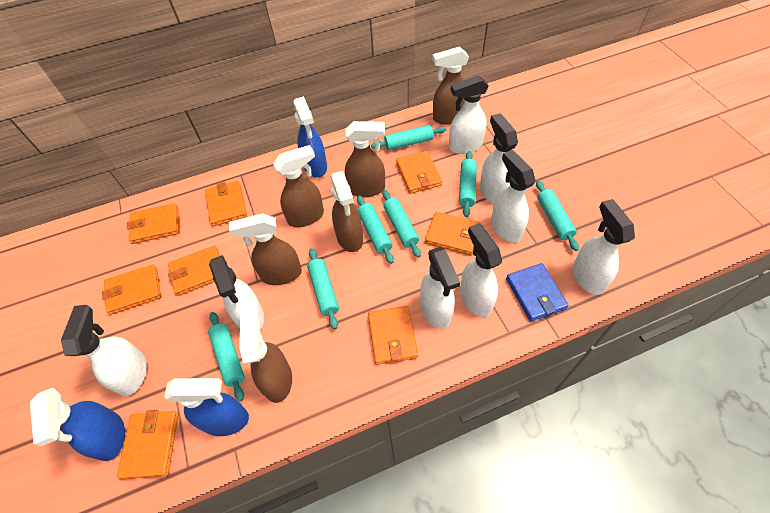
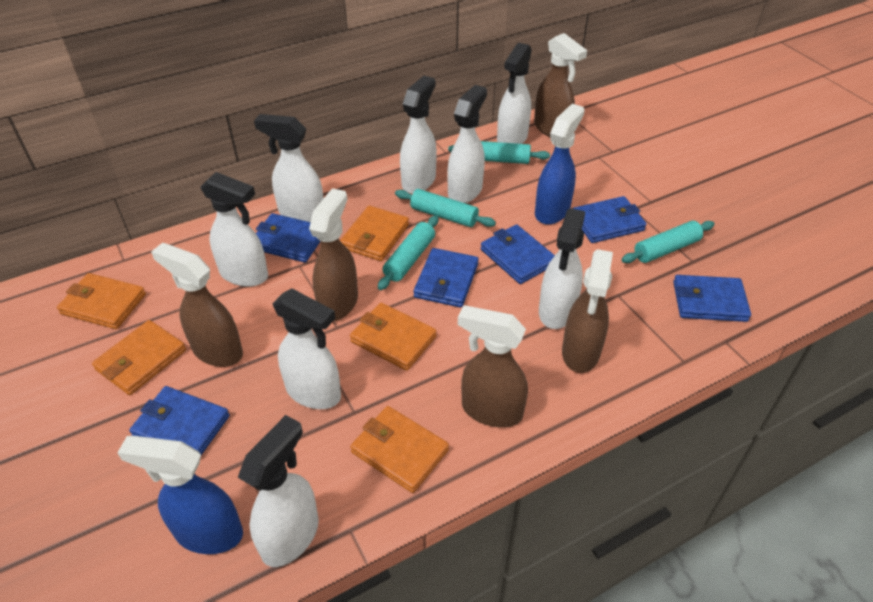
blue spray bottle: [30,388,125,461] [164,378,249,436] [293,96,327,178] = 3 -> [117,436,243,554] [535,104,585,225] = 2
blue wallet: [506,263,568,322] = 1 -> [129,386,230,455] [256,213,321,263] [414,248,479,308] [481,225,555,284] [572,196,647,243] [673,275,751,322] = 6
brown spray bottle: [229,213,302,285] [239,310,292,403] [273,145,324,227] [330,171,363,252] [345,121,385,197] [432,46,469,125] = 6 -> [151,243,243,367] [309,188,358,321] [458,305,528,428] [534,33,587,137] [562,249,613,373] = 5
orange wallet: [102,264,161,315] [117,410,178,479] [127,203,179,244] [168,246,220,296] [205,181,247,226] [368,306,418,365] [396,151,442,194] [425,211,481,255] = 8 -> [57,273,146,329] [92,320,186,395] [340,206,409,261] [350,303,437,371] [350,406,449,493] = 5
turquoise rolling pin: [208,312,245,401] [307,248,339,329] [357,195,394,264] [371,125,446,150] [383,190,421,257] [459,151,477,217] [536,181,579,251] = 7 -> [378,215,439,290] [395,189,496,227] [448,141,550,164] [621,221,714,263] = 4

